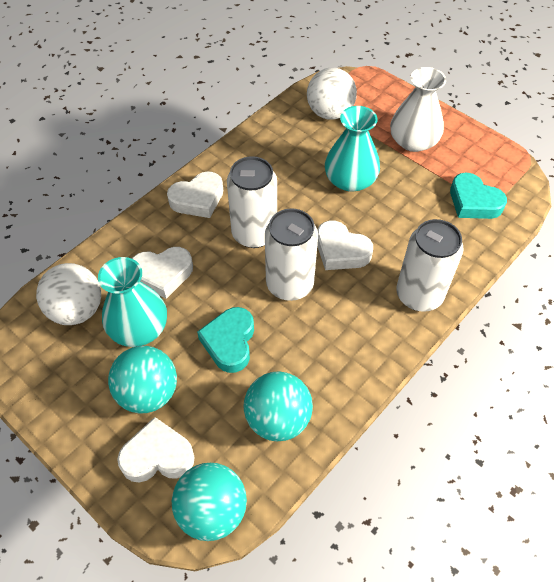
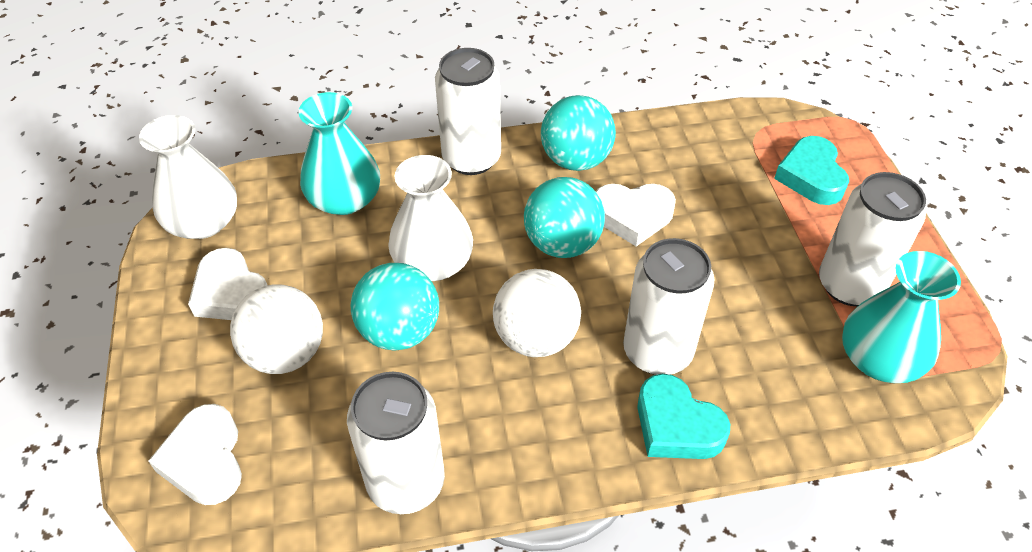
white can: [227,156,277,248] [265,208,318,301] [396,219,464,312] = 3 -> [347,372,445,514] [435,48,501,175] [623,238,714,375] [819,172,926,306] = 4
white heart: [117,417,195,483] [132,247,193,299] [167,171,223,218] [317,220,373,270] = 4 -> [148,404,242,505] [188,248,268,320] [595,184,676,246] = 3
white vase: [390,67,446,152] = 1 -> [139,115,237,239] [388,155,473,281] = 2

